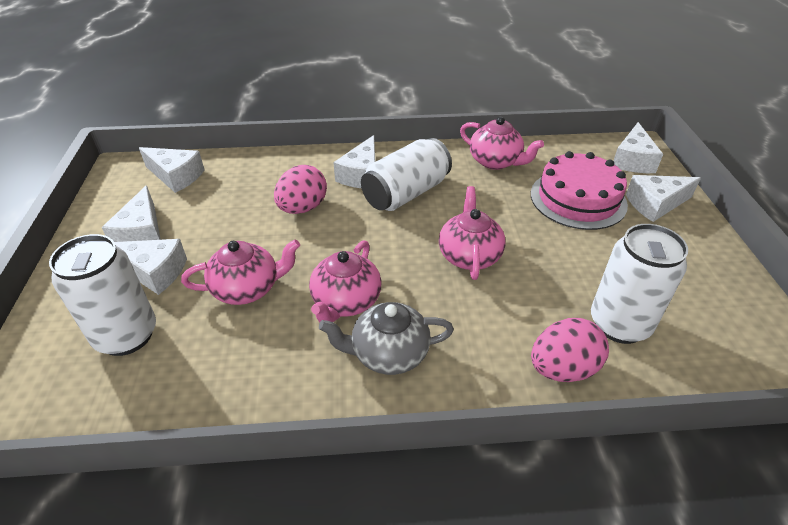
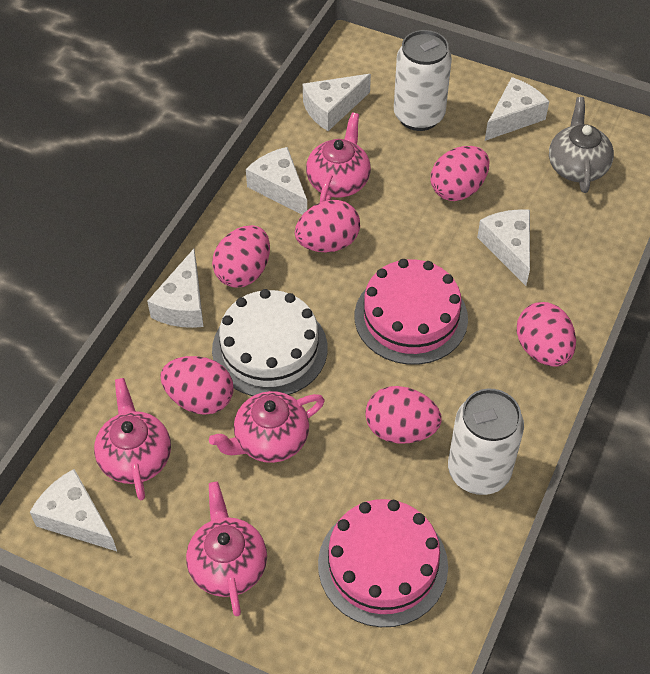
pink cake: [531,151,628,230] = 1 -> [318,499,448,627] [355,259,468,365] = 2
pink egg: [274,165,327,214] [531,318,609,382] = 2 -> [160,356,234,415] [212,225,270,288] [295,200,360,253] [365,386,442,444] [431,146,489,201] [516,302,576,367] = 6
white cake: none = 0 -> [212,289,328,396] = 1
white can: [49,234,156,356] [361,138,452,211] [591,224,688,344] = 3 -> [394,30,452,131] [448,389,524,495] = 2

